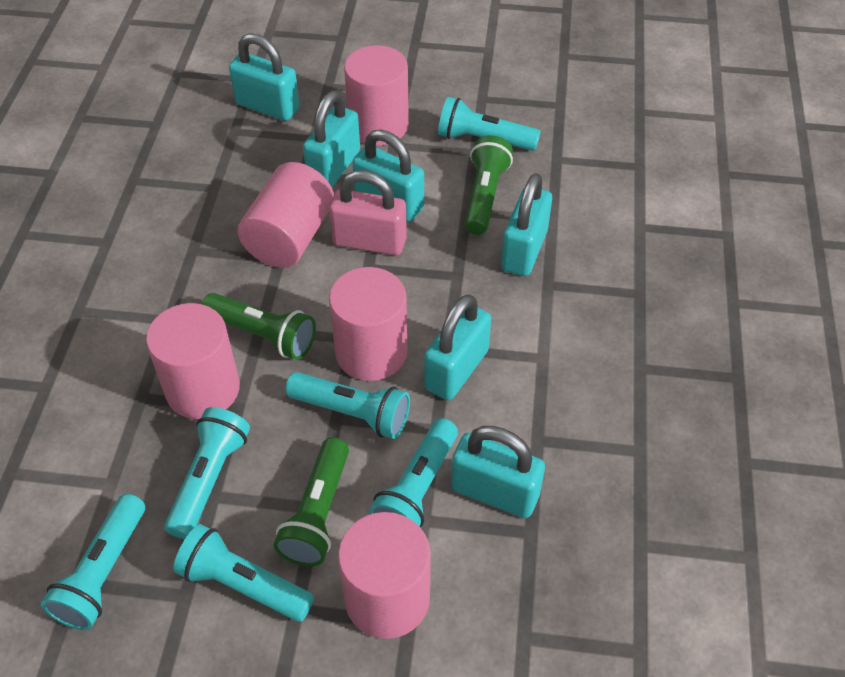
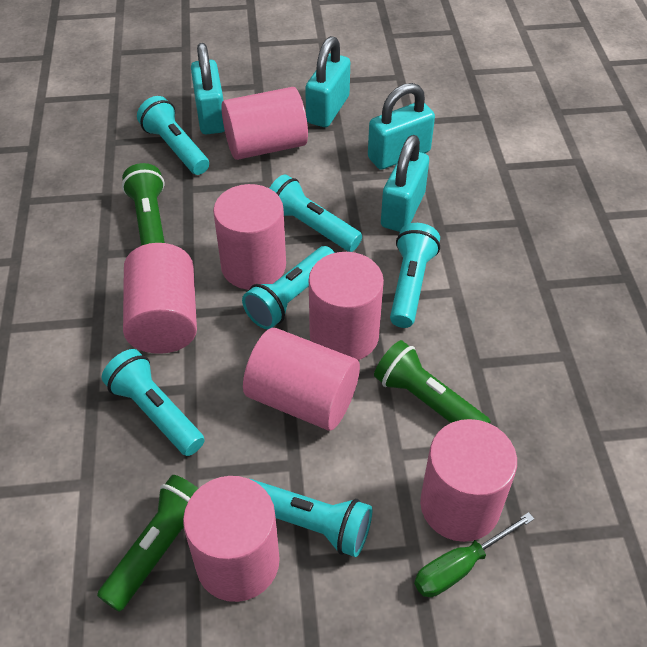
green screwdriver: none = 0 -> [414,512,534,597] = 1
pink cylinder: [146,303,240,419] [237,162,334,268] [329,267,407,381] [338,512,431,639] [344,45,409,146] = 5 -> [123,243,197,354] [183,476,280,602] [213,184,286,290] [221,87,308,160] [243,328,360,431] [309,252,384,360] [420,419,517,542] = 7
pink padlock: [329,170,407,256] = 1 -> none = 0
turquoise padlock: [229,33,300,121] [303,91,360,187] [352,129,424,222] [424,294,491,400] [451,426,545,518] [501,173,552,276] = 6 -> [191,43,225,134] [305,36,350,127] [368,83,435,170] [381,135,429,232] = 4

